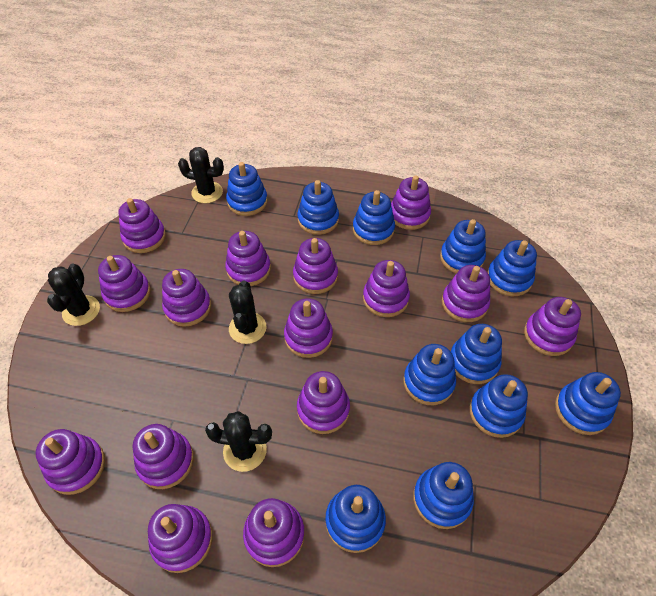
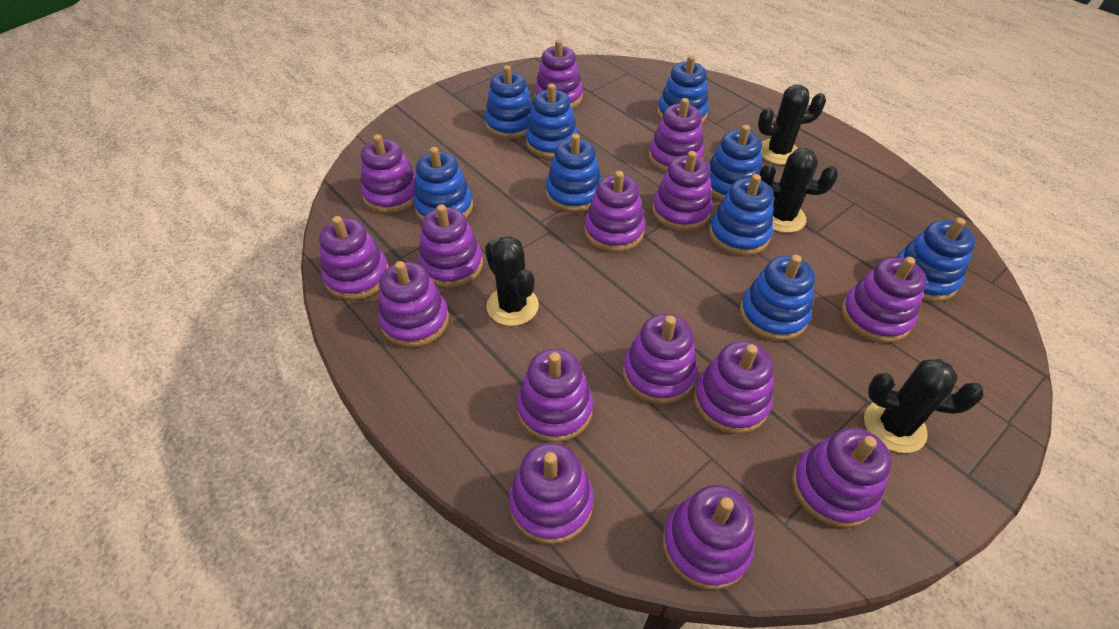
blue stacking toy: [226,162,268,216] [297,180,339,235] [325,485,386,553] [353,190,395,245] [403,344,456,405] [413,462,474,529] [440,219,486,274] [451,324,502,384] [470,374,528,438] [487,240,537,296] [555,372,621,435] = 11 -> [413,147,473,221] [485,65,533,139] [526,84,578,159] [546,134,602,212] [657,55,709,124] [708,125,762,201] [709,174,774,256] [740,255,815,341] [896,218,975,302] = 9

